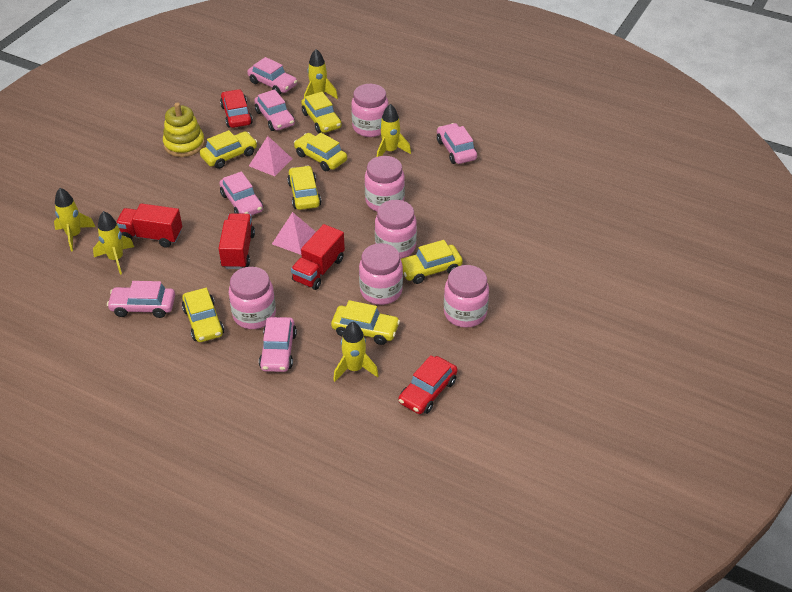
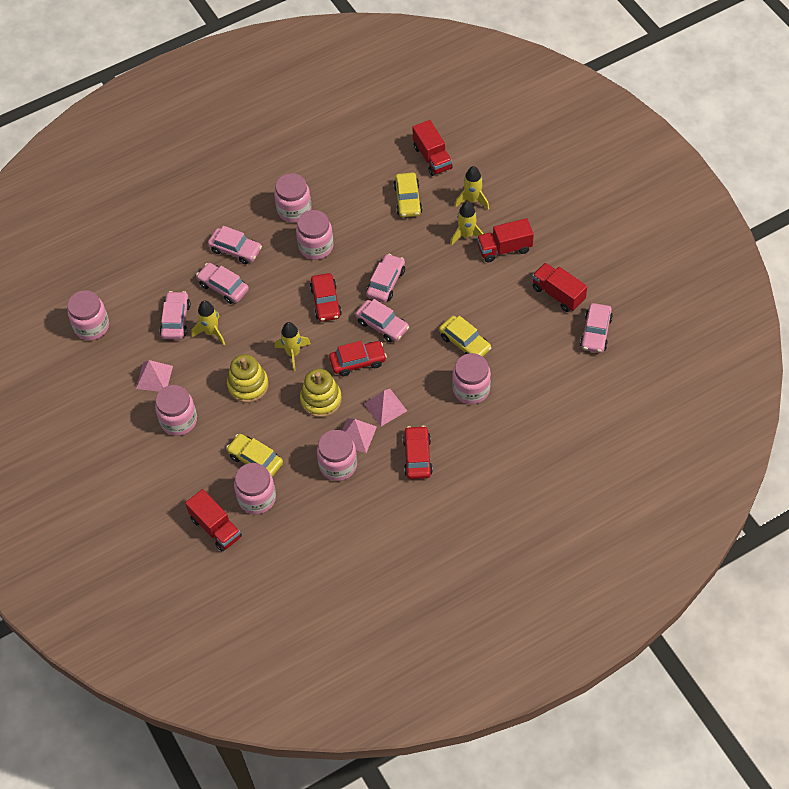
pink jar: [229,267,276,329] [351,84,389,137] [359,243,403,305] [365,156,405,211] [375,200,417,259] [444,265,489,328] = 6 -> [67,290,109,340] [155,385,197,436] [234,463,276,514] [274,173,311,223] [296,210,334,260] [317,430,357,481] [452,353,491,404] = 7
pink pyramid: [249,136,292,176] [272,212,316,255] = 2 -> [136,360,173,392] [342,418,377,453] [364,389,407,426] = 3
red car: [220,89,253,128] [399,355,458,414] = 2 -> [310,273,342,322] [329,341,387,376] [403,426,433,479] = 3
red truck: [116,203,182,248] [219,213,255,269] [291,224,345,290] = 3 -> [185,489,242,551] [412,120,453,176] [477,218,534,262] [532,263,587,312] = 4
yellow car: [182,288,224,342] [200,130,257,169] [287,166,321,210] [294,133,347,171] [301,92,342,133] [331,300,400,345] [401,240,463,284] = 7 -> [226,434,283,477] [393,172,422,217] [439,316,491,357] = 3
yellow rocket: [54,188,95,251] [93,211,134,275] [304,49,338,99] [333,322,379,382] [377,104,411,157] = 5 -> [191,301,225,345] [275,322,311,371] [451,202,484,246] [455,166,489,210] = 4
yellow stacking toy: [163,103,205,157] = 1 -> [227,354,269,403] [300,369,342,417] = 2

